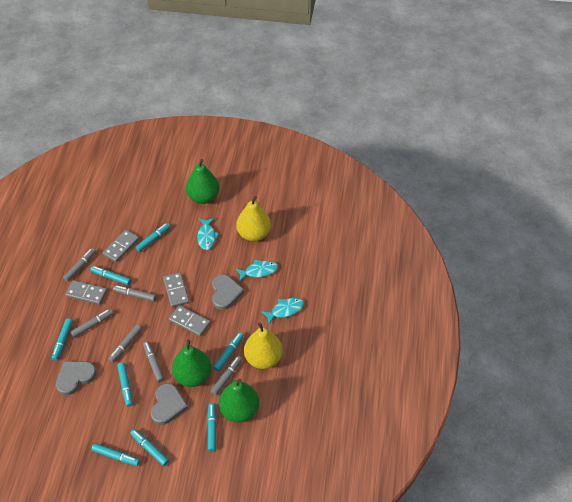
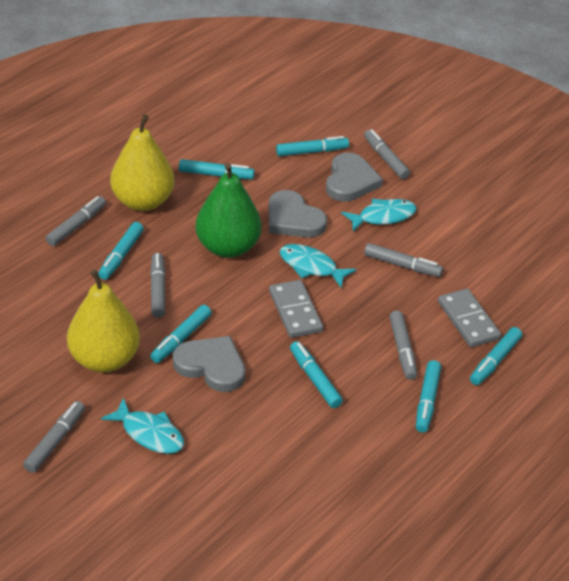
green pear: [172,339,211,387] [186,159,220,204] [219,379,259,423] = 3 -> [195,163,261,258] = 1
grey domino: [66,280,107,305] [103,230,139,262] [163,272,189,307] [169,305,210,336] = 4 -> [269,280,323,338] [438,289,501,347] = 2
turquoise marker: [51,319,73,361] [90,266,131,285] [91,443,140,466] [117,362,133,407] [130,429,169,466] [135,223,170,252] [207,403,216,451] [213,332,244,371] = 8 -> [98,222,144,280] [150,305,212,363] [179,159,255,179] [276,136,349,156] [290,341,343,408] [416,360,441,433] [470,327,522,385] = 7

